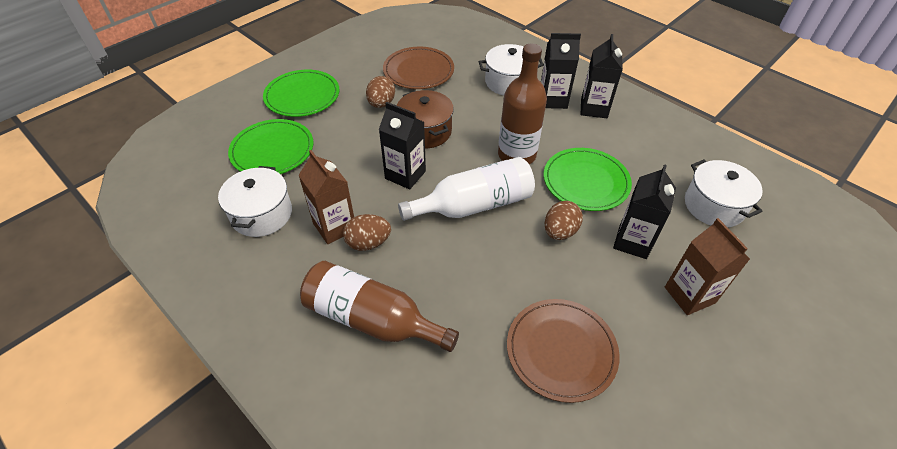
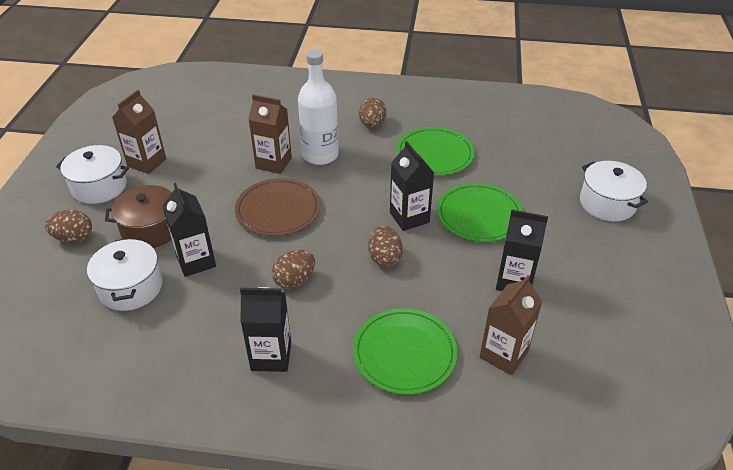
brown bottle: [300,261,459,352] [498,43,547,164] = 2 -> none = 0
brown carton: [298,150,354,244] [665,218,750,315] = 2 -> [112,90,166,174] [248,94,292,174] [480,275,542,375] = 3
brown egg: [343,214,391,251] [366,76,395,108] [545,201,583,240] = 3 -> [45,210,92,243] [272,250,315,289] [359,97,386,127] [368,226,403,267] = 4
brown plate: [383,47,454,89] [507,299,620,403] = 2 -> [235,178,321,236] = 1

